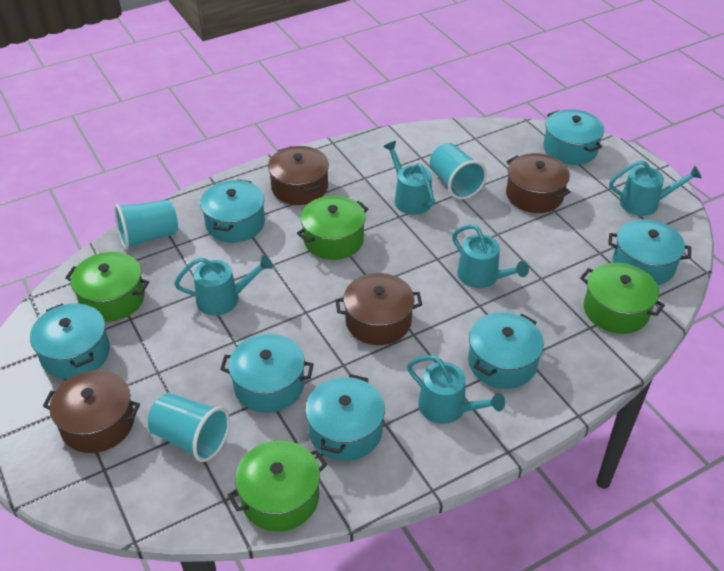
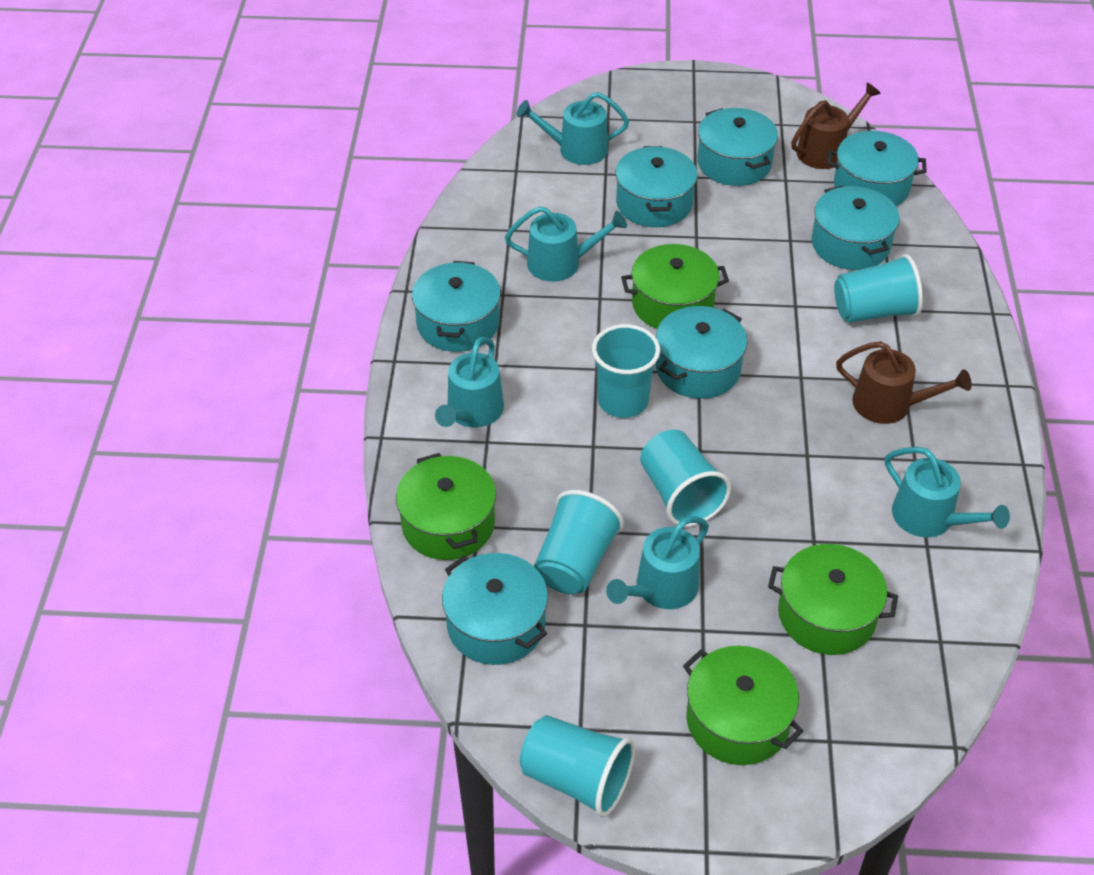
brown pot: [43,370,140,453] [268,146,329,205] [336,273,422,345] [506,153,571,213] = 4 -> none = 0
brown watering can: none = 0 -> [791,82,881,169] [836,341,972,424] = 2
turquoise cup: [114,200,178,250] [148,393,230,462] [430,143,487,200] = 3 -> [520,715,635,817] [534,490,624,594] [592,324,660,418] [640,430,731,527] [834,254,923,323] = 5

